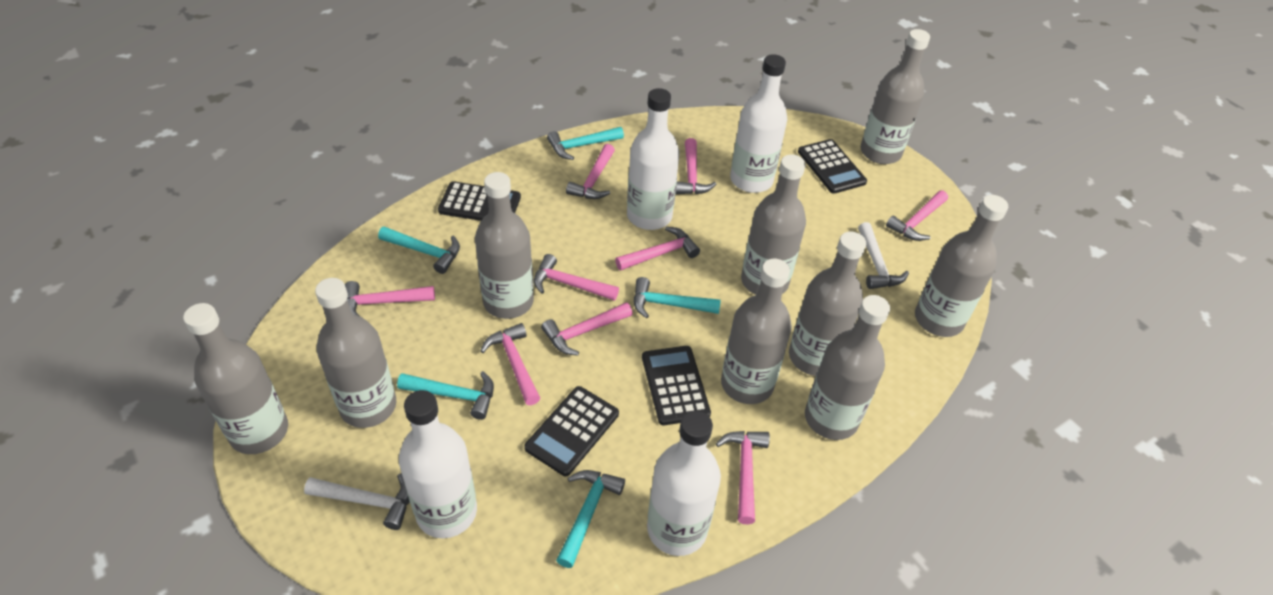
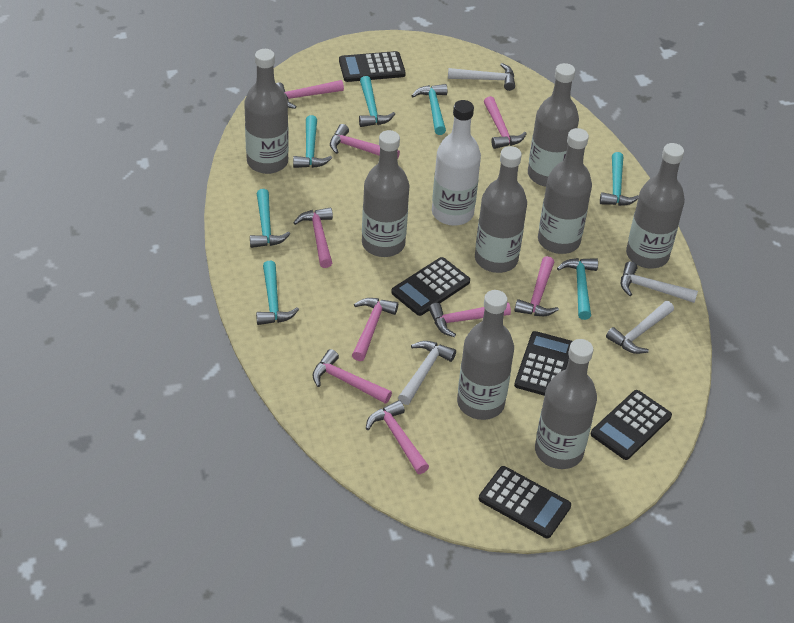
black calculator: [438,181,521,221] [524,386,619,476] [642,346,711,425] [798,139,867,194] = 4 -> [339,51,406,82] [391,257,470,316] [479,466,571,538] [514,331,573,396] [591,390,672,460] = 5
grey bottle: [183,303,288,454] [315,278,396,428] [475,172,534,319] [721,259,792,404] [741,155,806,295] [789,232,866,376] [805,295,890,440] [861,29,930,164] [915,195,1008,337] = 9 -> [244,49,289,174] [362,130,410,257] [457,290,514,420] [475,146,527,273] [528,63,579,187] [535,339,597,469] [538,128,592,254] [626,143,685,268] = 8
turquoise hammer: [378,226,460,274] [397,371,494,420] [547,127,624,160] [556,470,625,568] [634,277,721,319] = 5 -> [250,189,290,248] [256,261,299,325] [293,115,332,168] [359,76,395,127] [411,84,447,135] [557,258,598,320] [600,152,639,206] = 7
white bottle: [399,390,477,538] [627,88,679,230] [647,411,721,556] [730,54,787,193] = 4 -> [432,100,481,226] = 1
white hammer: [304,473,409,530] [858,222,909,289] = 2 -> [398,341,456,405] [448,63,515,91] [606,301,674,354] [621,261,698,303] = 4

